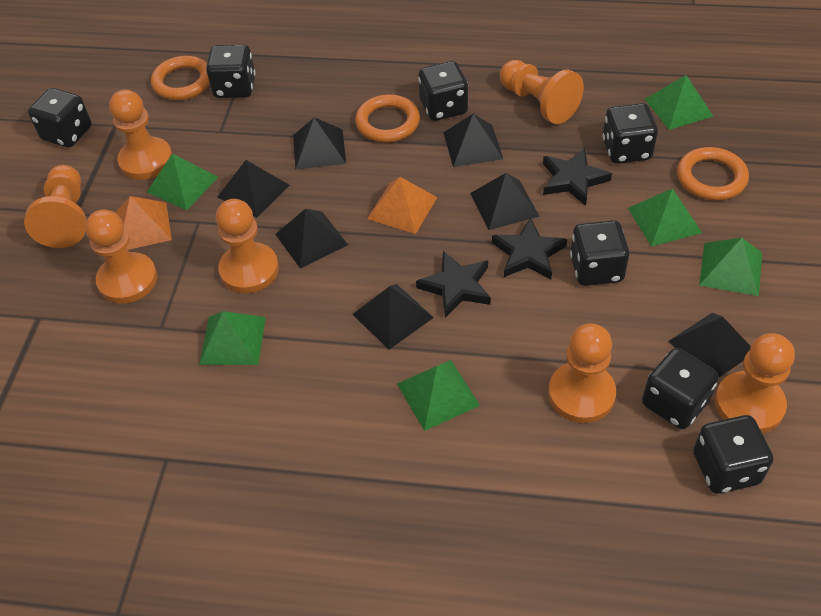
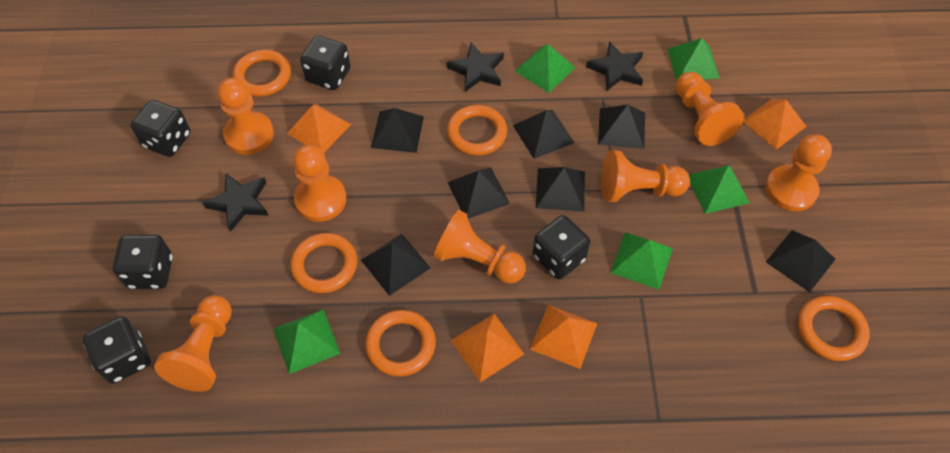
black dice: [28,88,92,148] [206,45,256,98] [418,61,468,121] [570,220,629,286] [602,103,658,164] [642,348,719,429] [693,415,773,494] = 7 -> [83,316,151,384] [113,235,173,289] [130,100,191,157] [300,35,351,90] [532,215,590,279] = 5
green pyramid: [147,153,218,210] [199,311,266,365] [397,360,480,431] [628,188,702,247] [645,75,714,130] [699,238,762,296] = 6 -> [273,309,340,374] [515,44,576,93] [610,232,673,290] [667,38,720,80] [689,165,749,214] = 5
orange pyramid: [115,196,172,250] [367,177,437,234] = 2 -> [287,104,351,153] [451,314,524,382] [530,305,597,369] [743,99,807,150] = 4
orange ring: [151,56,210,100] [355,94,420,143] [677,147,749,200] = 3 -> [233,50,291,97] [290,233,357,293] [365,310,436,376] [447,105,507,156] [798,296,870,361] = 5

